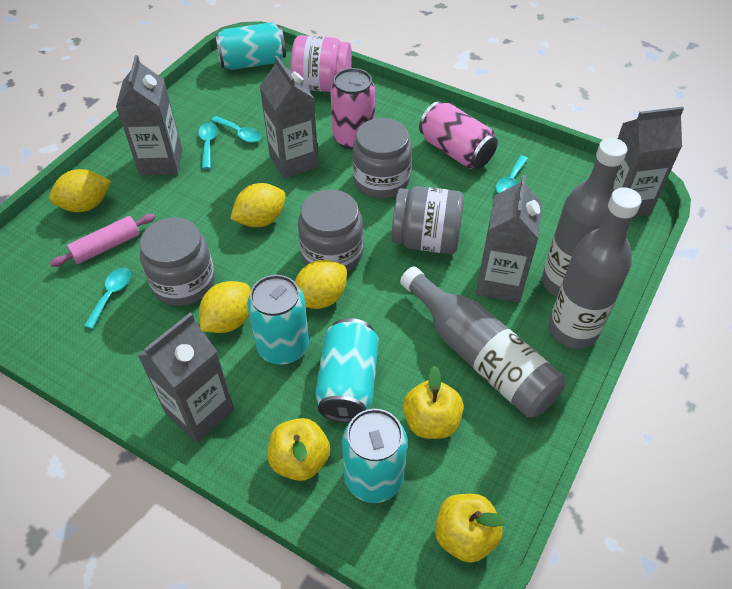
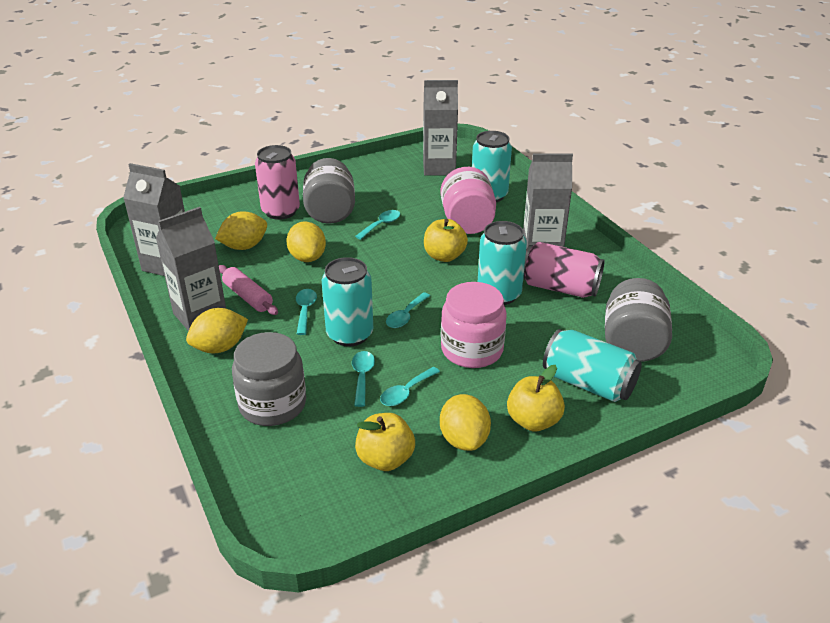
grey bottle: [400,267,565,417] [542,138,628,297] [549,187,642,349] = 3 -> none = 0
grey carton: [116,55,182,175] [137,313,234,443] [259,56,319,179] [476,175,543,303] [614,107,684,217] = 5 -> [123,163,185,276] [156,207,226,331] [423,80,458,176] [523,153,573,250] = 4
grey jar: [140,217,215,306] [298,189,363,272] [352,118,412,198] [392,186,464,254] = 4 -> [232,332,306,426] [303,158,355,224] [605,278,672,362] = 3
pink jar: [291,35,352,92] = 1 -> [440,167,496,234] [441,282,507,368] = 2
turquoise spoon: [84,267,131,329] [198,122,218,169] [211,116,261,143] [496,155,528,194] = 4 -> [296,289,317,335] [352,351,375,407] [355,210,400,240] [380,367,440,406] [386,292,430,328] = 5

